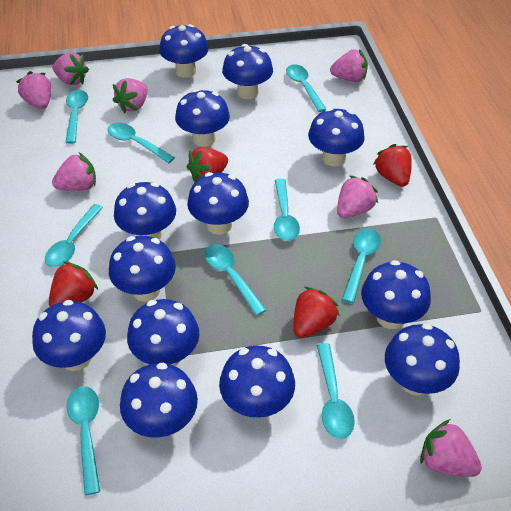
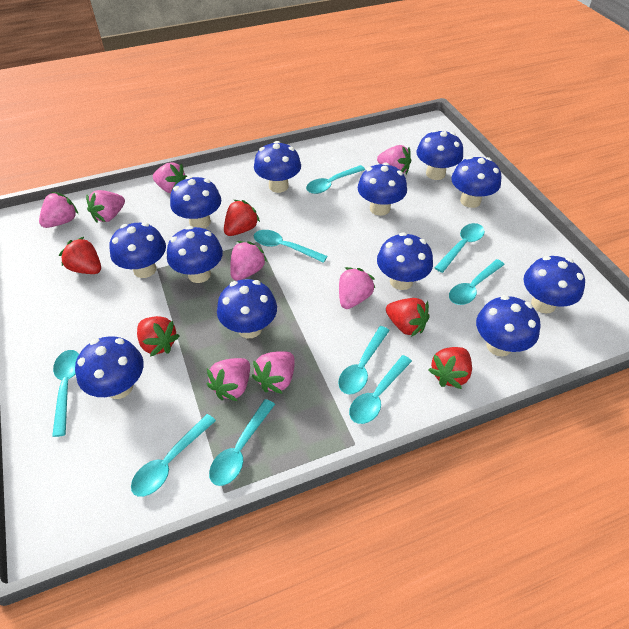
blue mushroom: [32,300,106,371] [109,236,176,302] [114,182,176,240] [120,363,198,438] [127,299,199,366] [159,24,209,77] [175,89,230,147] [187,172,249,235] [219,345,295,418] [222,44,273,99] [308,108,365,166] [361,260,431,329] [385,323,460,396] = 13 -> [75,336,144,399] [109,222,166,278] [167,226,223,283] [170,176,221,228] [217,279,277,338] [254,141,301,193] [358,163,407,216] [377,232,433,290] [416,130,463,180] [451,156,501,208] [476,295,540,357] [523,256,585,313] = 12
pink strawberry: [16,71,51,109] [52,52,89,85] [52,152,96,191] [113,78,148,113] [330,49,368,82] [337,175,378,218] [420,419,482,477] = 7 -> [39,192,78,228] [86,190,125,223] [153,162,187,193] [207,358,250,401] [230,241,267,281] [252,351,295,394] [339,267,375,309] [377,145,411,174] = 8
red strawberry: [49,261,98,306] [187,147,228,182] [293,287,340,338] [373,144,412,187] = 4 -> [59,237,101,274] [137,316,180,357] [224,200,260,236] [386,298,430,337] [428,347,472,389] = 5

